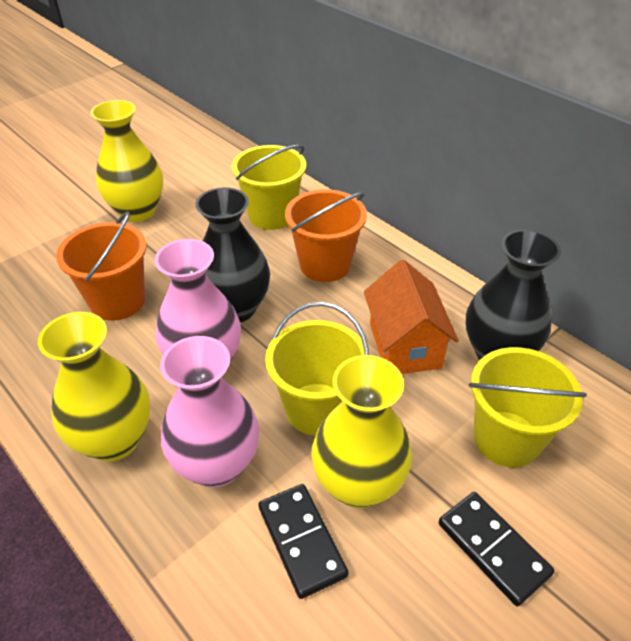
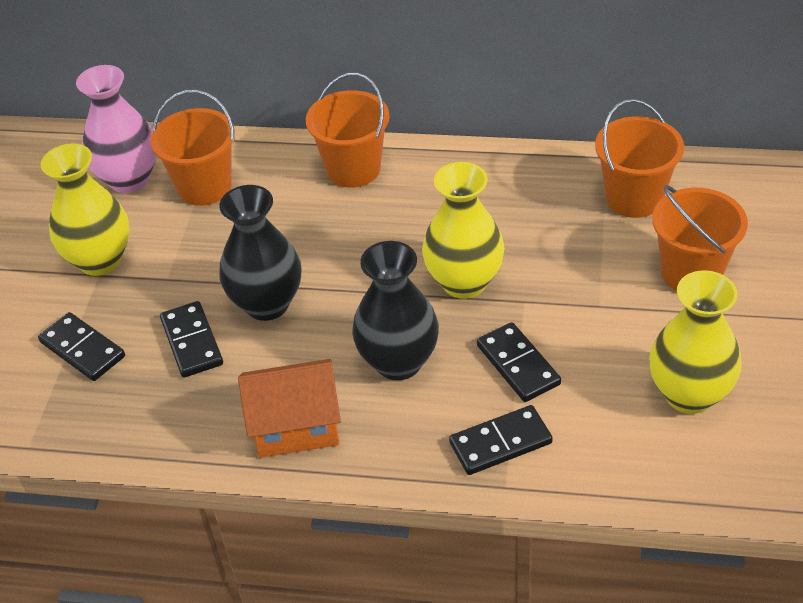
black domino: [258,484,349,599] [438,492,555,606] = 2 -> [38,312,125,381] [160,301,223,378] [449,405,553,475] [477,322,561,402] = 4
orange bucket: [56,211,146,321] [285,189,367,282] = 2 -> [150,90,235,206] [306,72,389,187] [595,99,684,218] [652,185,748,291] = 4
pink vase: [155,239,241,361] [160,336,259,488] = 2 -> [76,65,157,193] = 1
yellow bucket: [232,145,306,230] [265,302,369,435] [469,347,587,467] = 3 -> none = 0

